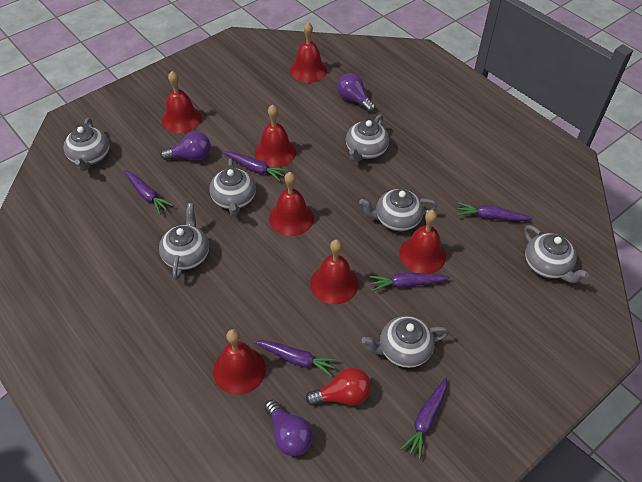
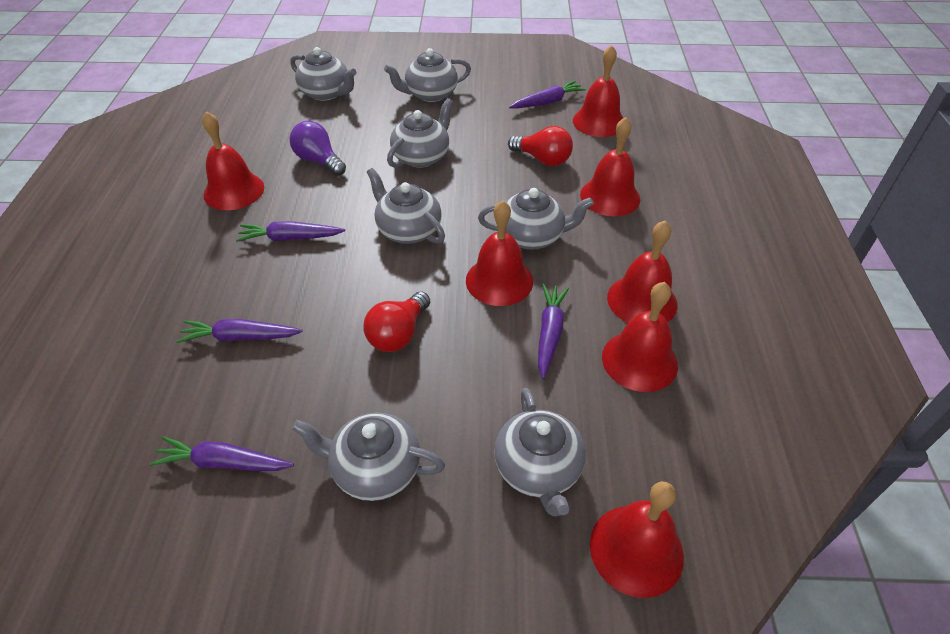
purple carrot: [124,170,173,215] [223,152,288,181] [254,340,338,377] [369,272,450,292] [401,377,447,459] [457,202,532,221] = 6 -> [149,436,294,471] [176,319,303,343] [236,221,345,242] [509,81,586,108] [538,284,569,379] = 5
purple light bulb: [161,132,211,161] [265,400,313,456] [337,73,375,112] = 3 -> [290,121,346,176] = 1
red light bulb: [306,367,371,406] = 1 -> [363,291,430,352] [508,126,573,166] = 2

